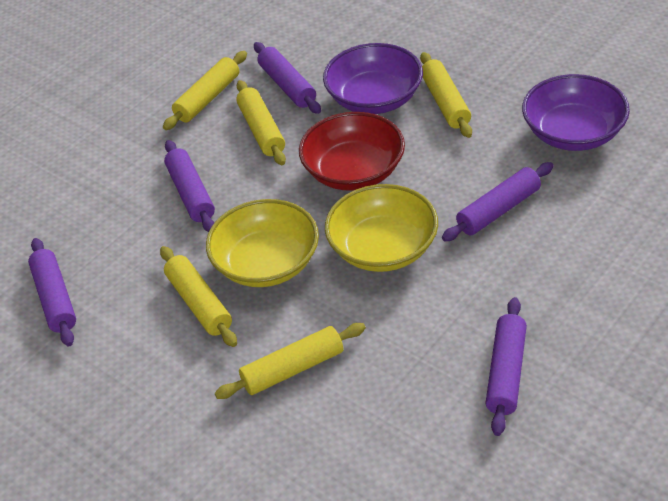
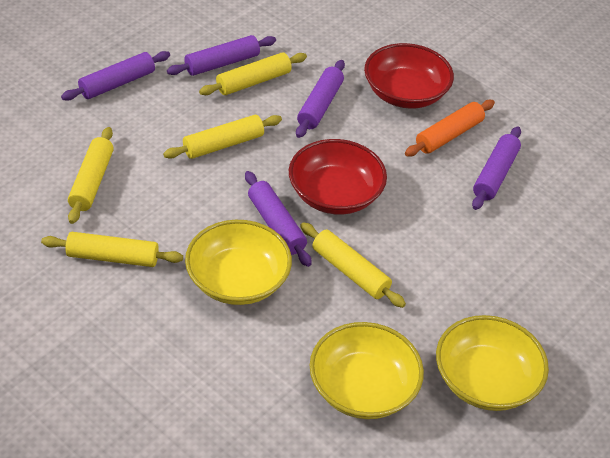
orange rolling pin: none = 0 -> [405,100,495,156] = 1
purple bowl: [323,43,423,114] [522,74,630,151] = 2 -> none = 0
red bowl: [299,112,405,191] = 1 -> [289,139,387,215] [364,43,454,109] = 2
yellow bowl: [206,199,319,287] [325,184,438,272] = 2 -> [185,220,292,305] [309,322,424,419] [436,315,549,411] = 3

